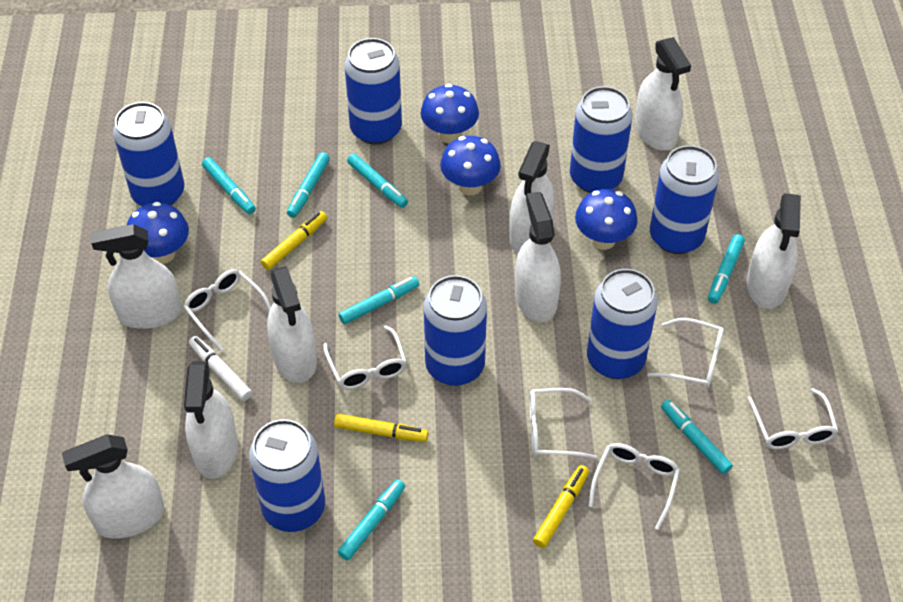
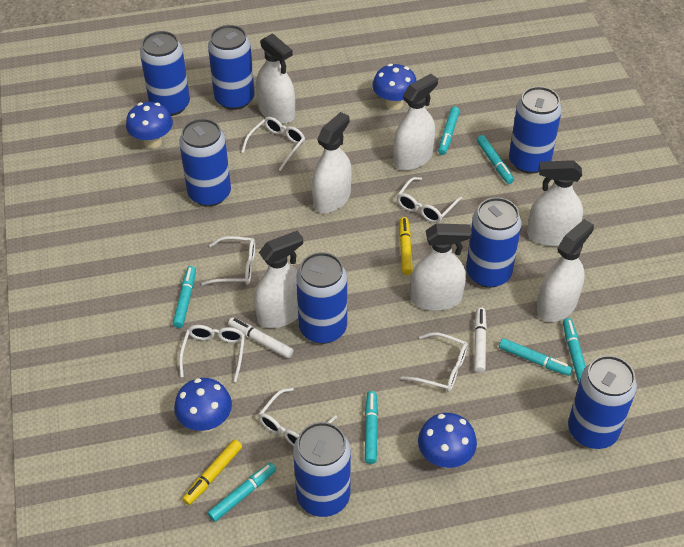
blue can: [113,102,184,206] [249,419,325,532] [345,38,402,145] [424,275,487,386] [570,86,632,193] [587,269,658,379] [650,145,719,254] = 7 -> [140,31,190,116] [179,119,231,207] [208,25,255,110] [293,422,351,517] [296,252,347,344] [466,197,522,288] [509,86,562,174] [568,355,637,449] = 8
white marker: [189,336,252,401] = 1 -> [228,317,294,358] [474,307,487,373] = 2
white spray bottle: [62,434,164,539] [91,224,182,329] [184,361,238,479] [267,266,317,383] [509,141,555,253] [515,192,561,322] [635,37,691,150] [747,193,801,309] = 8 -> [254,231,303,328] [256,33,295,124] [312,112,352,213] [393,74,438,171] [411,223,472,311] [527,160,583,246] [537,219,594,322] = 7
yellow marker: [261,211,327,270] [334,414,428,442] [533,465,589,548] = 3 -> [182,439,242,505] [399,217,413,275] = 2

